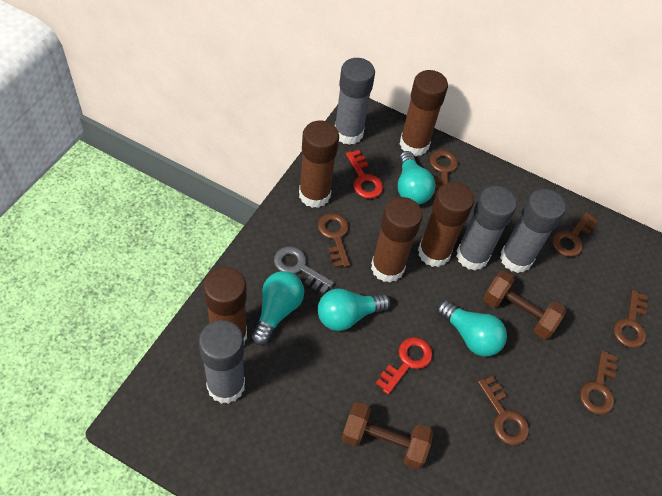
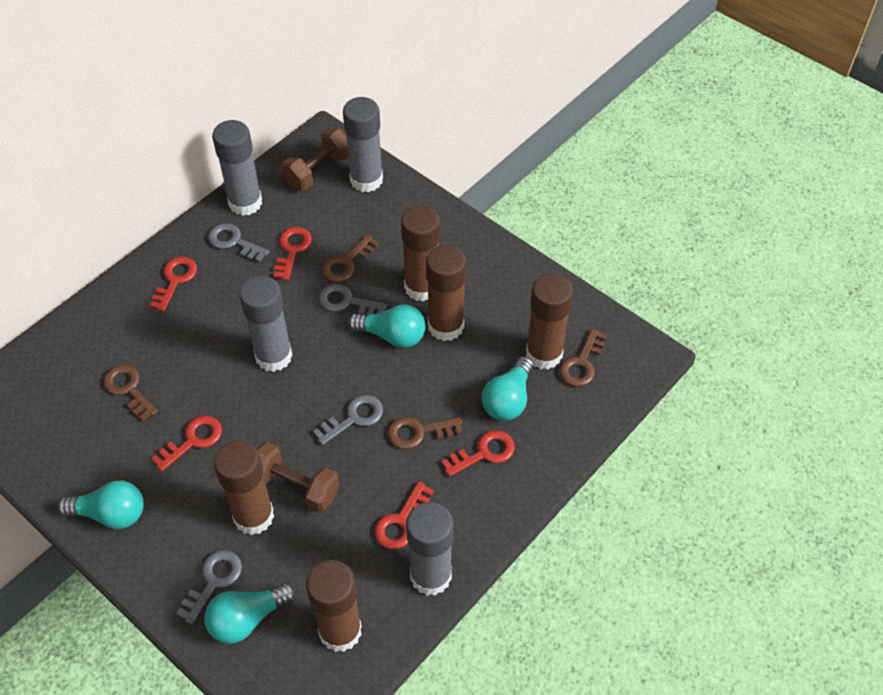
brown key: [318,213,350,268] [430,150,458,196] [478,376,529,445] [552,212,598,257] [580,350,618,415] [613,290,648,348] = 6 -> [103,365,158,421] [322,235,379,282] [388,417,463,449] [559,329,607,387] = 4
grey key: [274,246,334,294] = 1 -> [176,550,242,624] [208,223,269,262] [313,395,383,445] [319,284,387,315] = 4
red key: [346,150,383,199] [376,337,433,395] = 2 -> [149,257,197,312] [151,416,222,472] [273,227,312,280] [374,481,434,549] [442,430,515,477] = 5

